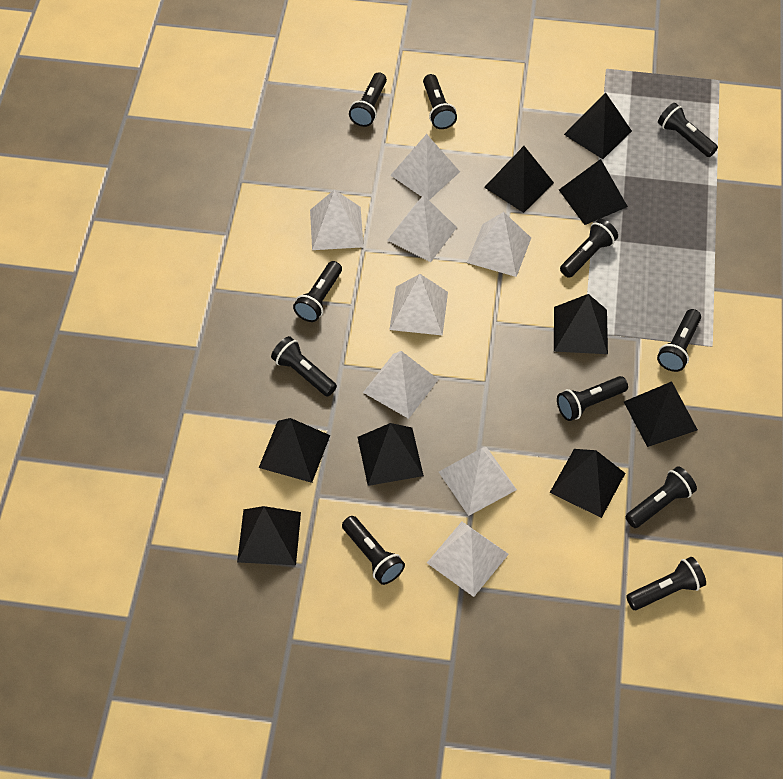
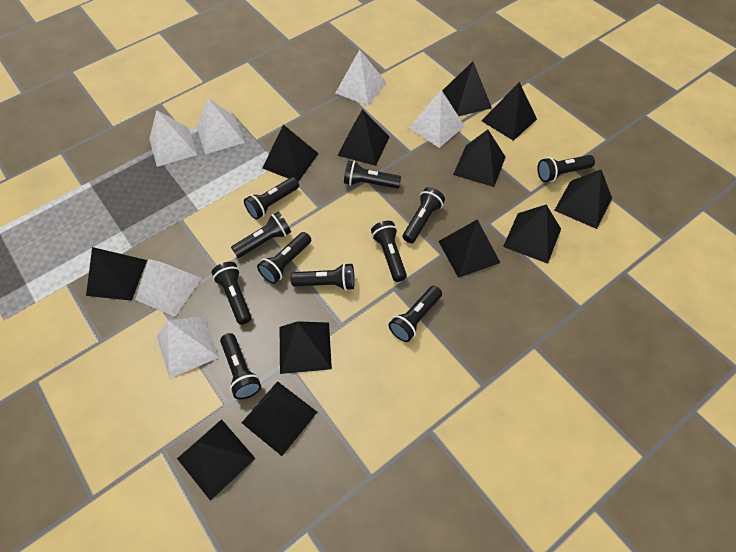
black pyramid: [237,506,301,565] [259,418,330,483] [358,423,424,486] [484,146,554,213] [550,449,625,518] [554,294,608,354] [559,159,628,225] [564,92,632,159] [624,382,698,447] = 9 -> [86,247,147,301] [177,419,256,501] [242,381,317,456] [263,125,319,182] [280,321,332,374] [337,109,389,166] [438,219,501,278] [442,62,492,116] [453,130,505,187] [481,82,537,141] [503,204,561,264] [554,169,612,229] = 12
white pyramid: [310,190,364,250] [363,351,439,419] [387,195,457,262] [389,274,448,336] [390,134,460,200] [427,522,509,597] [439,447,517,516] [467,212,531,277] = 8 -> [135,259,202,317] [149,110,197,167] [157,316,219,378] [197,98,245,154] [336,50,387,106] [409,90,465,148] = 6

